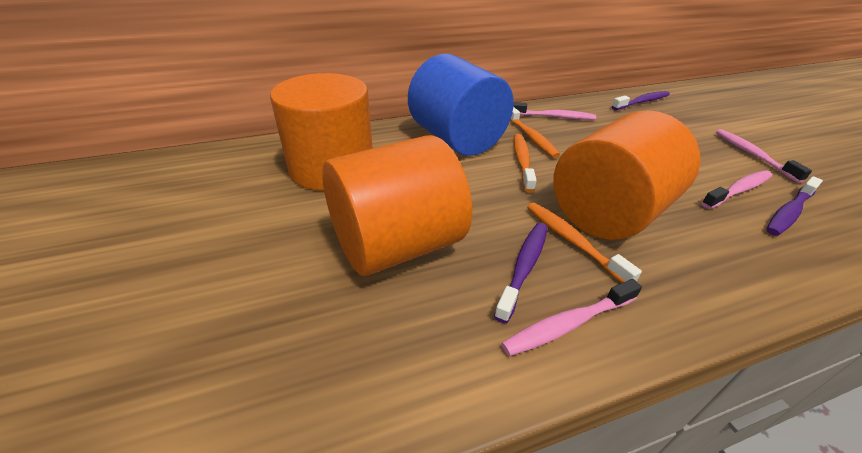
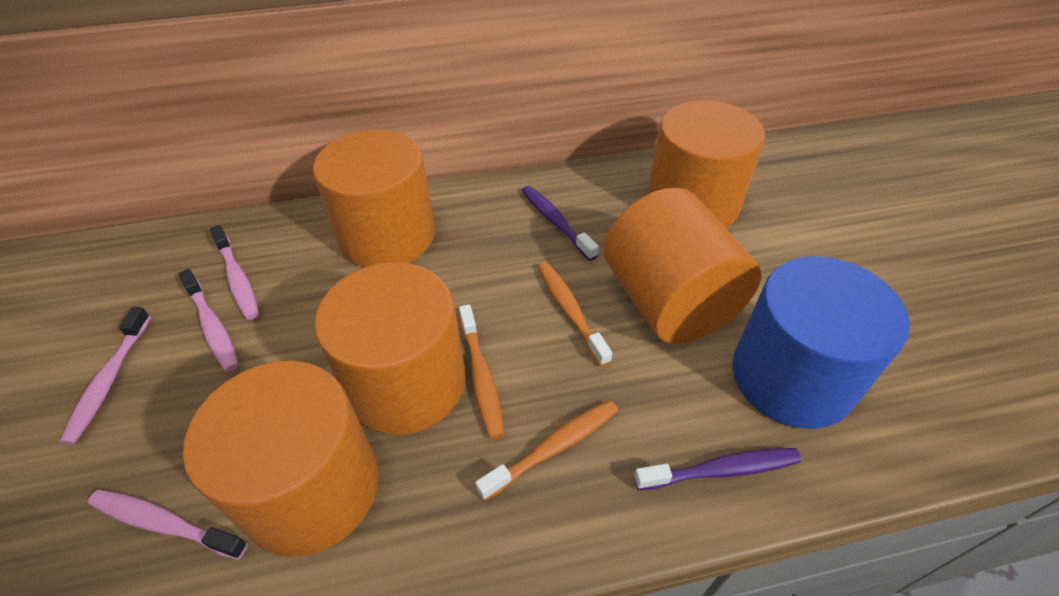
orange cylinder: [270,73,373,191] [322,135,472,276] [553,110,700,240] = 3 -> [183,361,379,557] [313,129,435,267] [314,262,466,435] [604,188,761,344] [647,100,765,228] = 5
purple toothbrush: [494,223,548,323] [612,91,670,110] [766,176,823,236] = 3 -> [522,186,599,261] [634,448,802,490] = 2

